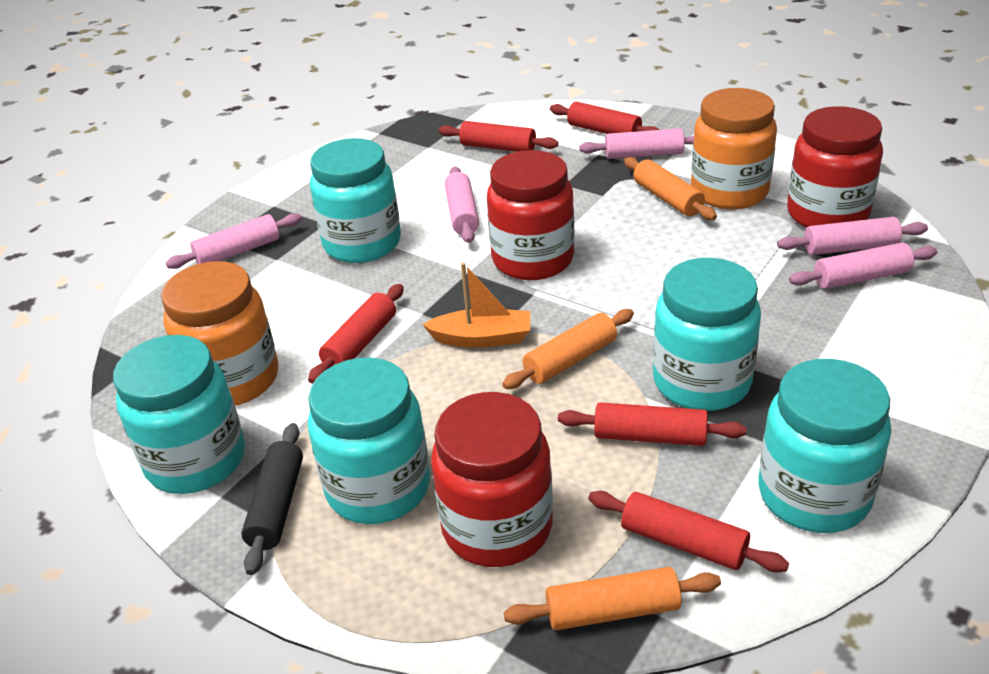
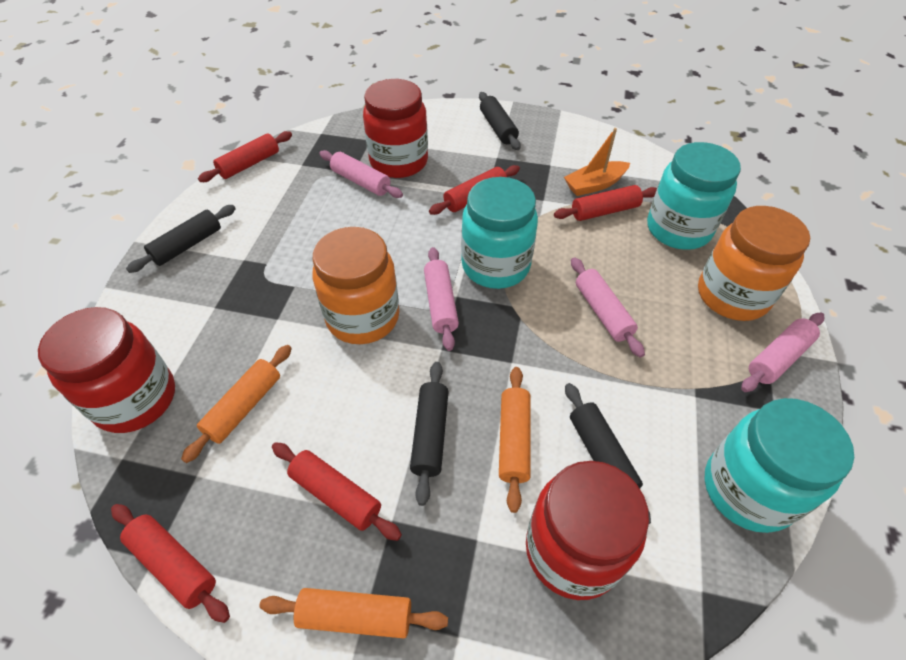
black rolling pin: [241,423,303,575] = 1 -> [126,205,236,273] [410,362,449,506] [479,92,521,150] [565,383,651,524] = 4
pink rolling pin: [166,213,302,269] [445,166,479,243] [579,128,694,159] [777,217,928,255] [789,242,937,289] = 5 -> [319,150,403,198] [424,247,459,351] [571,257,645,358] [741,312,824,392] = 4
turquoise jar: [113,335,245,494] [308,358,430,524] [310,138,401,263] [653,258,761,411] [758,359,891,533] = 5 -> [461,177,538,289] [647,142,741,250] [704,398,854,533] = 3

